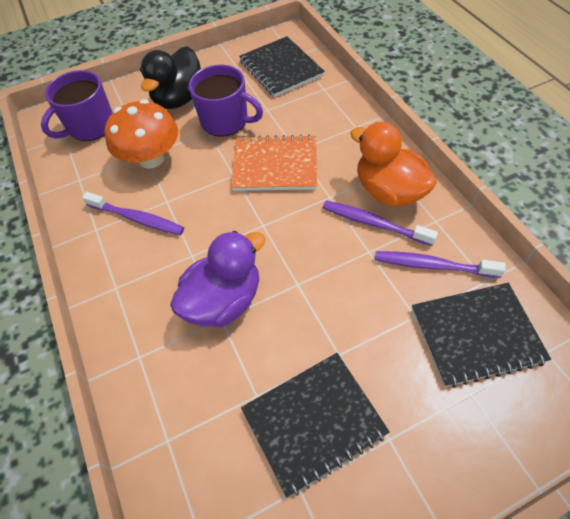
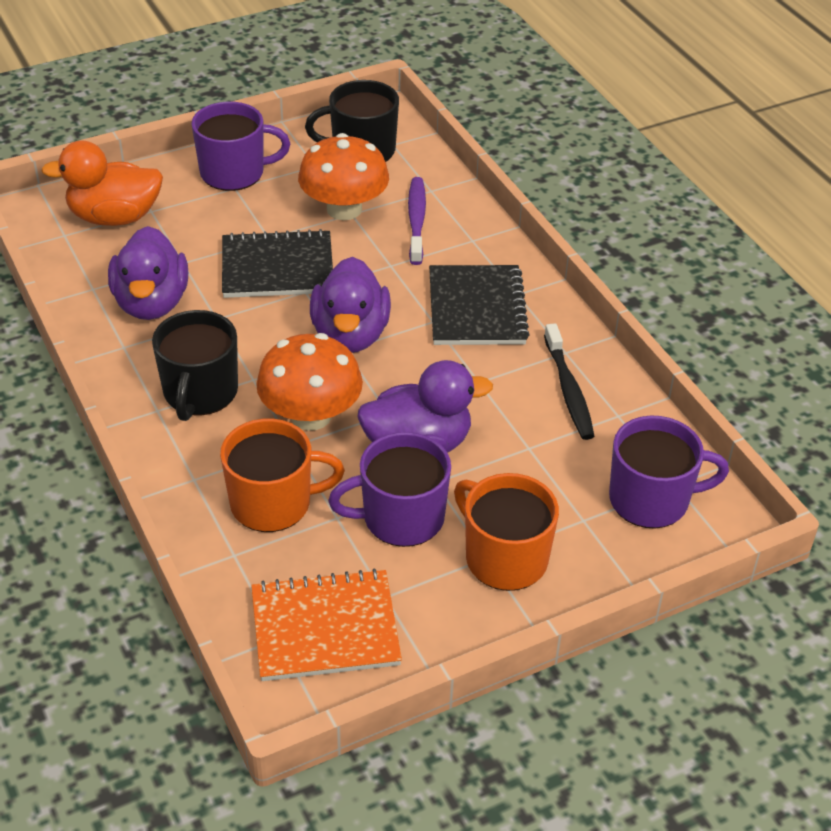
black duck: [140,46,201,109] = 1 -> none = 0
black mug: none = 0 -> [152,310,238,421] [305,80,399,162] = 2
black notebook: [239,36,325,97] [241,353,390,497] [412,283,551,387] = 3 -> [222,229,333,298] [429,265,530,345] = 2
black toothbrush: none = 0 -> [544,323,594,440] = 1
orange mug: none = 0 -> [220,419,345,532] [454,473,559,591] = 2
orange mushroom: [105,99,178,169] = 1 -> [256,333,363,431] [298,133,389,220] = 2
purple duck: [170,231,265,327] = 1 -> [108,226,188,320] [310,257,391,353] [357,360,493,453] = 3
purple mug: [41,70,113,141] [189,65,263,137] = 2 -> [191,102,290,191] [328,432,451,547] [609,416,729,528] = 3
purple toothbrush: [82,192,184,235] [323,201,438,246] [375,251,506,278] = 3 -> [408,177,426,265] = 1

